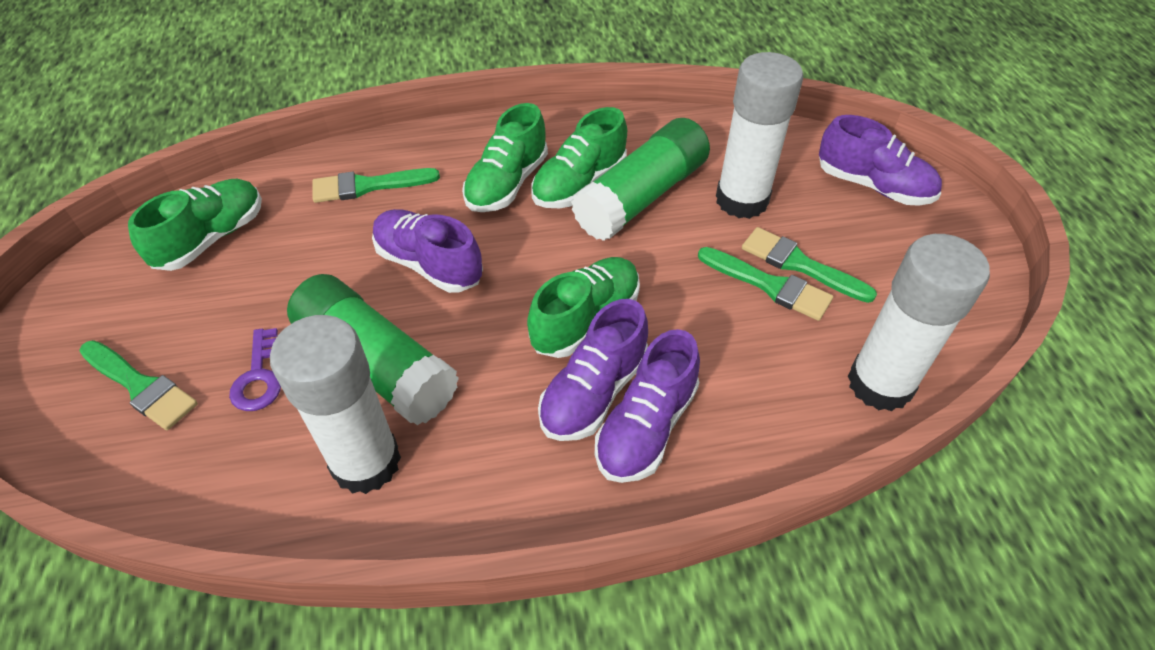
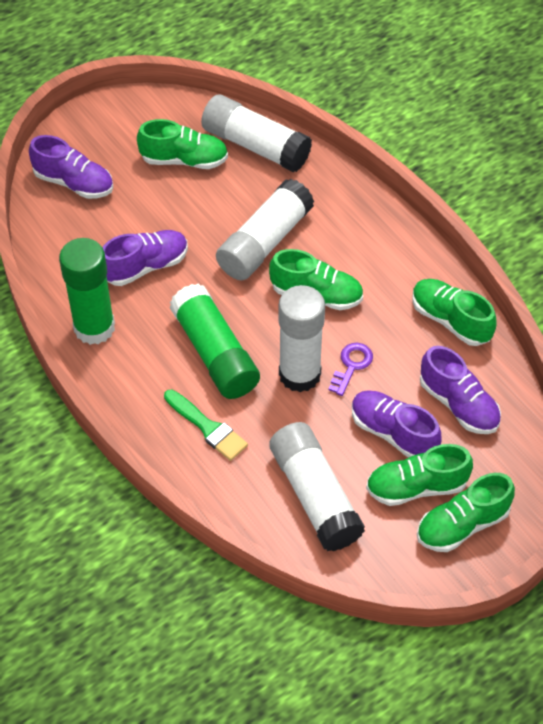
green brush: [79,340,198,430] [312,168,440,203] [698,247,833,321] [742,227,877,303] = 4 -> [164,389,248,461] = 1
green shoe: [128,179,262,271] [462,103,548,212] [527,257,640,358] [531,107,627,208] = 4 -> [137,119,228,169] [269,249,363,310] [366,444,473,506] [412,279,496,346] [417,473,515,552] = 5
white glue stick: [270,315,401,494] [716,52,803,219] [848,234,990,411] = 3 -> [201,95,312,172] [216,178,314,281] [269,422,365,551] [278,285,325,392] = 4

